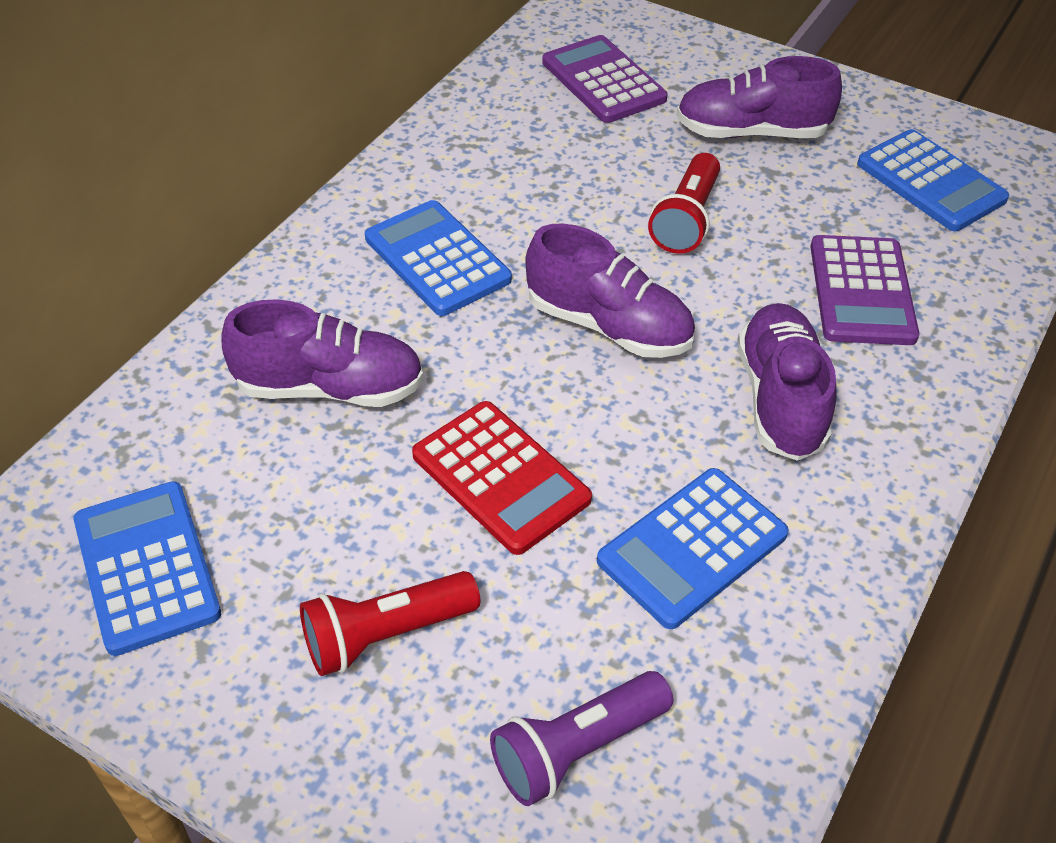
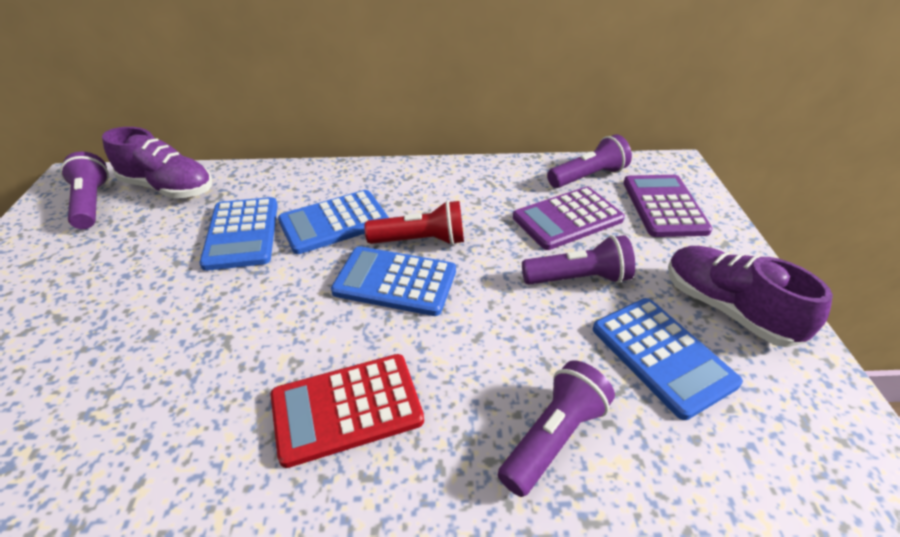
purple flashlight: [490,671,673,806] = 1 -> [60,152,109,229] [498,360,615,497] [522,235,635,285] [547,134,632,188] = 4
purple shoe: [221,299,424,407] [525,223,695,358] [676,56,842,138] [737,303,836,461] = 4 -> [102,127,212,198] [668,246,833,347] = 2
red flashlight: [300,571,480,676] [648,153,720,254] = 2 -> [364,200,464,245] = 1

